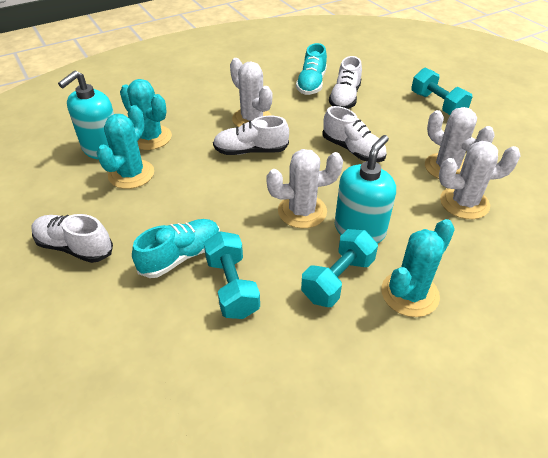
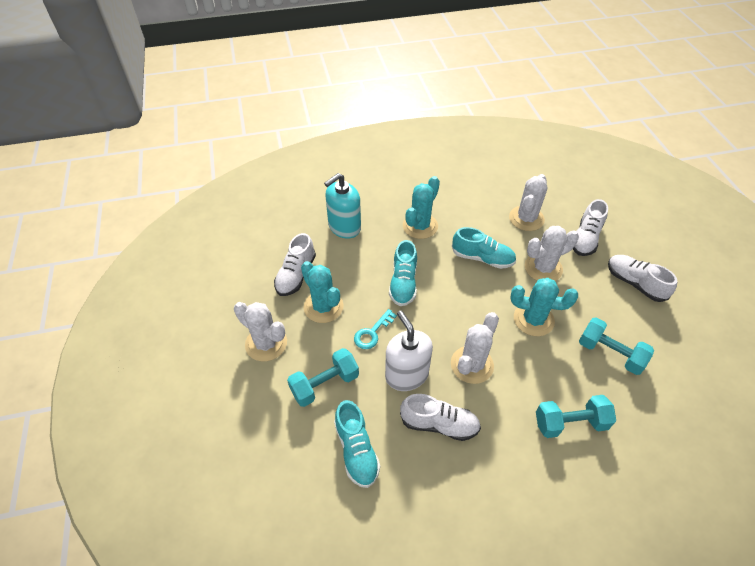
turquoise key: none = 0 -> [354,309,397,349] = 1
turquoise shoe: [132,219,220,278] [296,43,327,95] = 2 -> [334,400,380,488] [389,240,417,306] [452,227,516,269] = 3
turquoise soap dispenser: [58,70,114,159] [335,135,396,243] = 2 -> [324,173,361,239] = 1
white soap dispenser: none = 0 -> [385,311,433,391] = 1

